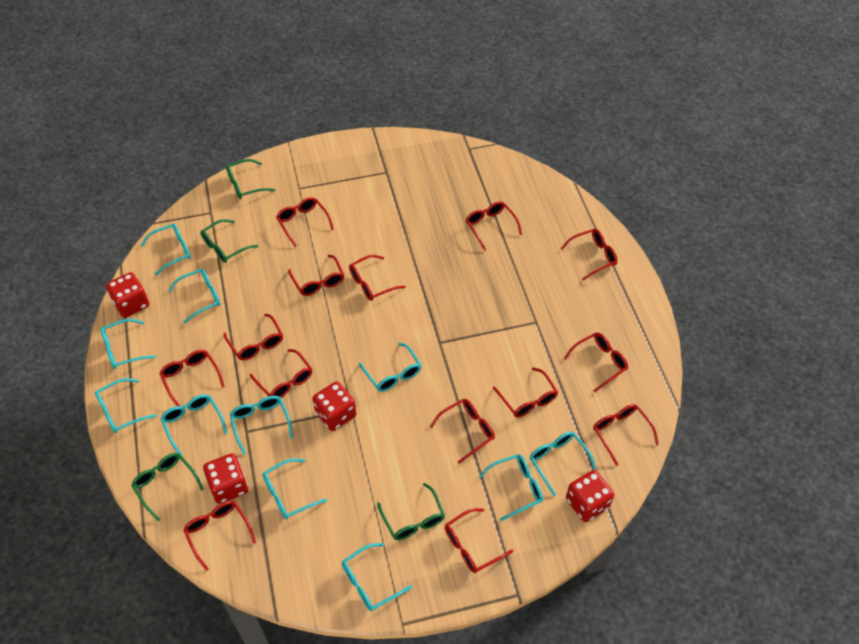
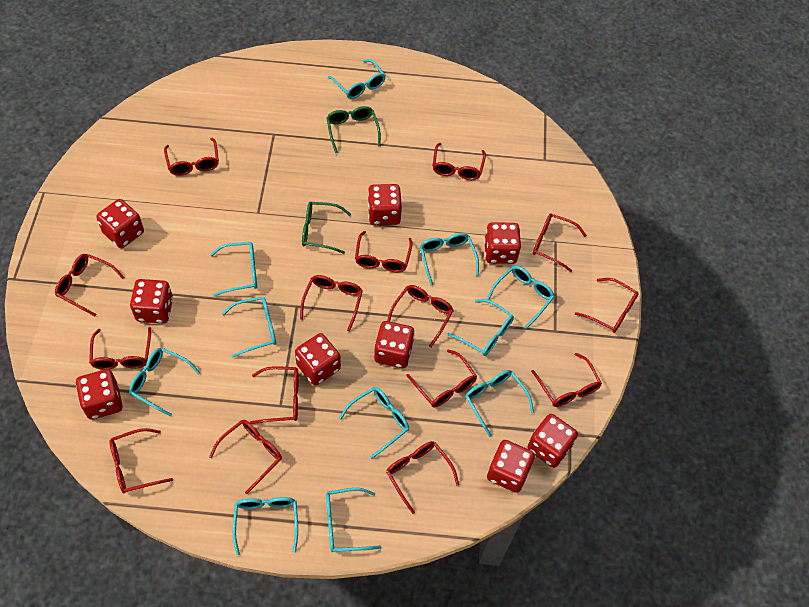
green glasses: [131,453,204,521] [200,219,258,263] [226,159,275,199] [377,483,445,540] = 4 -> [302,202,351,254] [326,106,381,153] = 2
red dice: [106,272,149,318] [203,453,248,504] [312,381,356,431] [566,470,614,522] = 4 -> [76,369,123,420] [96,199,144,248] [130,279,173,324] [295,333,341,386] [368,184,402,225] [374,321,415,368] [484,222,521,264] [487,440,535,493] [527,414,578,468] = 9
red glasses: [159,350,225,406] [183,501,256,571] [224,314,283,360] [249,349,312,398] [276,197,334,247] [288,255,344,296] [349,255,406,301] [430,399,495,464] [445,508,513,573] [466,201,522,251] [493,367,558,417] [561,229,618,280] [564,333,628,393] [593,404,659,466] = 14 -> [55,254,124,316] [89,327,151,370] [109,428,173,493] [164,138,219,176] [209,420,282,494] [250,366,298,424] [300,275,363,332] [355,231,412,273] [386,441,459,514] [387,285,454,348] [406,349,477,408] [432,143,486,180] [531,353,602,407] [533,214,587,272] [575,278,639,333] = 15

